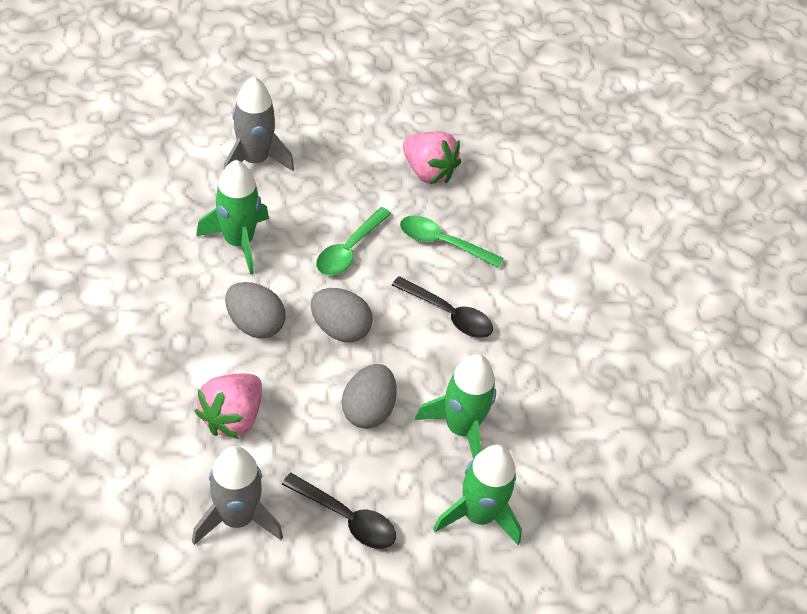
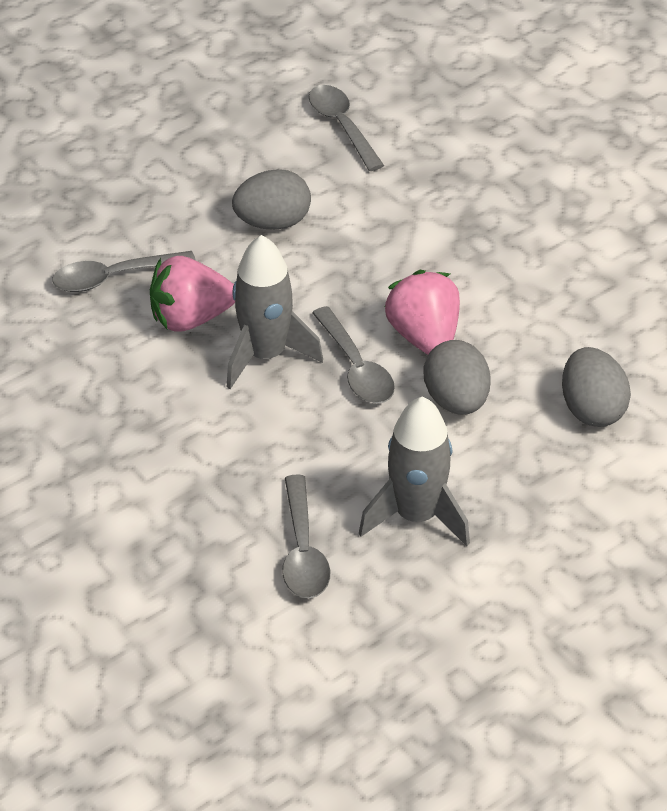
black spoon: [281,473,396,549] [392,276,493,338] = 2 -> none = 0
green rocket: [196,160,269,275] [415,354,496,460] [433,445,522,545] = 3 -> none = 0
green spoon: [316,207,391,276] [400,215,503,268] = 2 -> none = 0
grey spoon: none = 0 -> [52,251,196,292] [282,474,330,598] [309,85,384,171] [312,306,395,403] = 4

